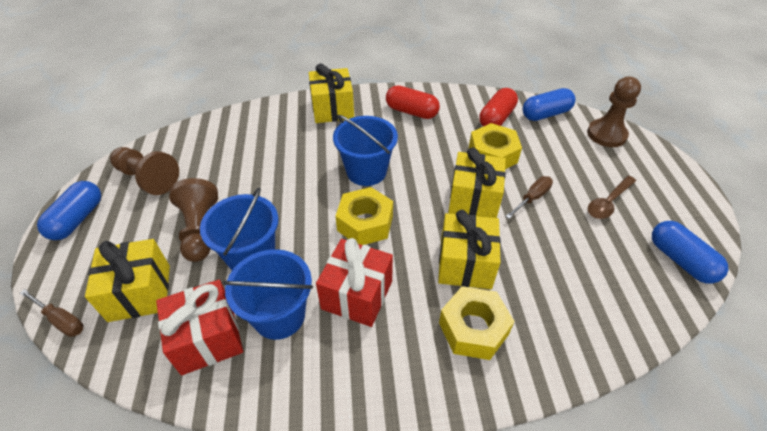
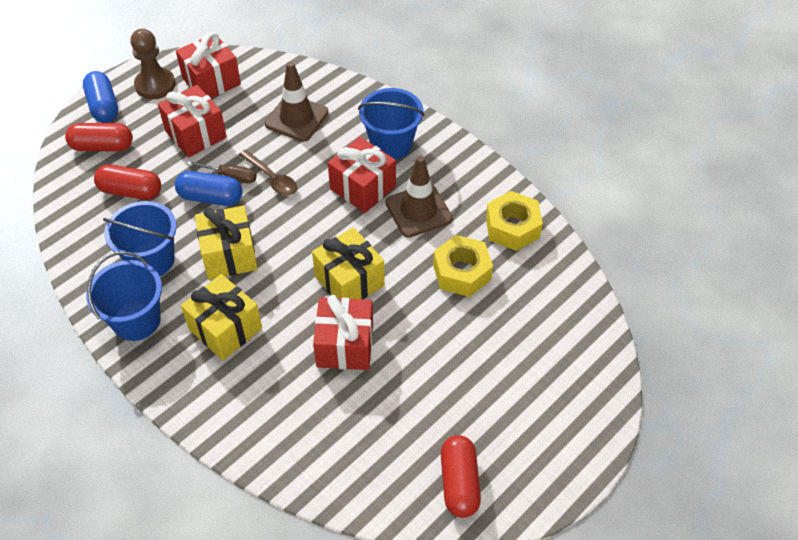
blue capsule: [37,181,101,240] [523,88,576,121] [652,221,728,284] = 3 -> [83,71,118,123] [175,171,243,206] = 2
brown pawn: [110,147,179,195] [169,178,218,262] [587,77,641,147] = 3 -> [130,29,176,99] = 1
brown screwdriver: [20,289,84,337] [505,176,553,219] = 2 -> [187,161,257,184] = 1
brown traffic cone: none = 0 -> [265,61,329,142] [385,155,452,237] = 2
red capsule: [386,85,440,119] [479,88,518,127] = 2 -> [65,123,133,151] [94,165,161,200] [441,435,481,518] = 3
red gift: [156,280,243,375] [316,238,393,327] = 2 -> [158,85,227,158] [176,32,241,98] [313,295,373,370] [328,137,396,213] = 4
yellow gift: [85,239,170,322] [309,64,354,123] [438,210,501,289] [448,148,506,218] = 4 -> [181,274,262,361] [195,206,258,280] [312,227,385,299] = 3
yellow nut: [335,187,393,245] [439,286,515,360] [469,123,522,169] = 3 -> [433,235,493,297] [486,191,543,251] = 2

